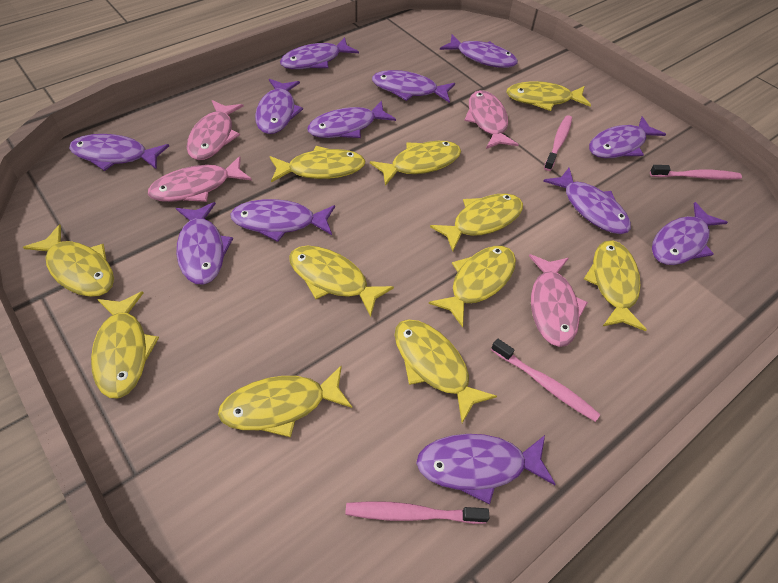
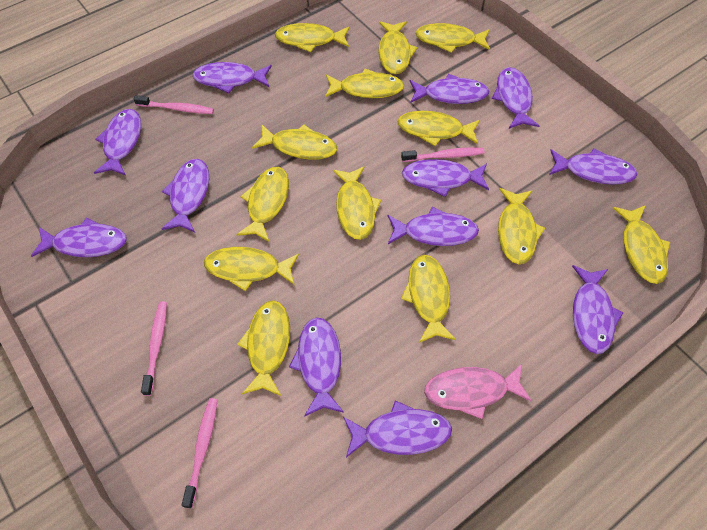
pink fish: [148,156,252,202] [187,100,243,160] [464,90,519,149] [529,254,588,347] = 4 -> [424,364,532,419] = 1
yellow fish: [23,224,114,297] [91,291,159,398] [218,365,352,437] [270,146,365,183] [289,246,394,317] [370,141,461,186] [394,320,497,423] [429,246,516,327] [430,194,523,251] [506,81,591,111] [584,240,647,331] = 11 -> [204,247,299,291] [236,167,289,242] [237,300,290,396] [252,124,337,160] [275,23,350,52] [325,68,404,98] [333,166,381,240] [378,21,417,74] [397,111,480,146] [401,255,456,343] [415,23,490,53] [498,188,545,264] [613,205,670,284] = 13

